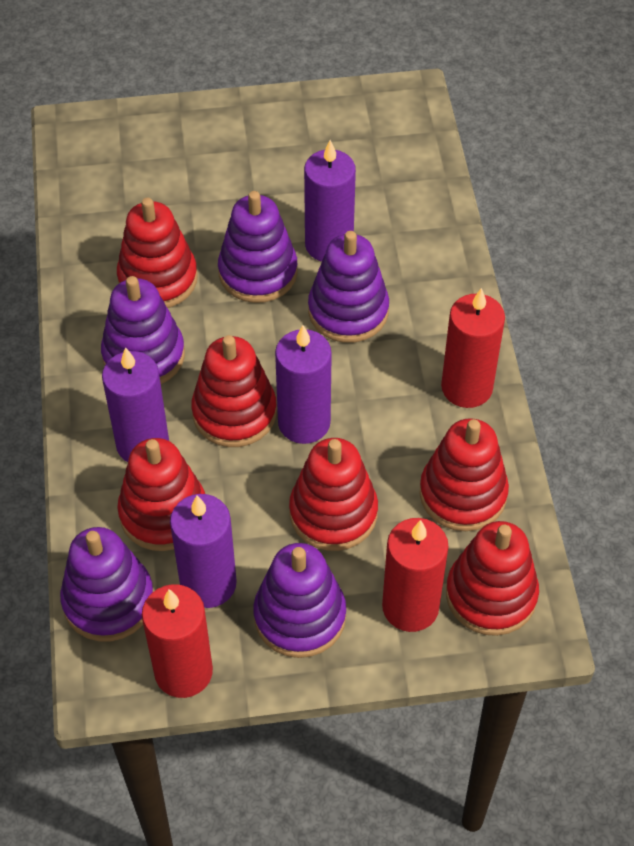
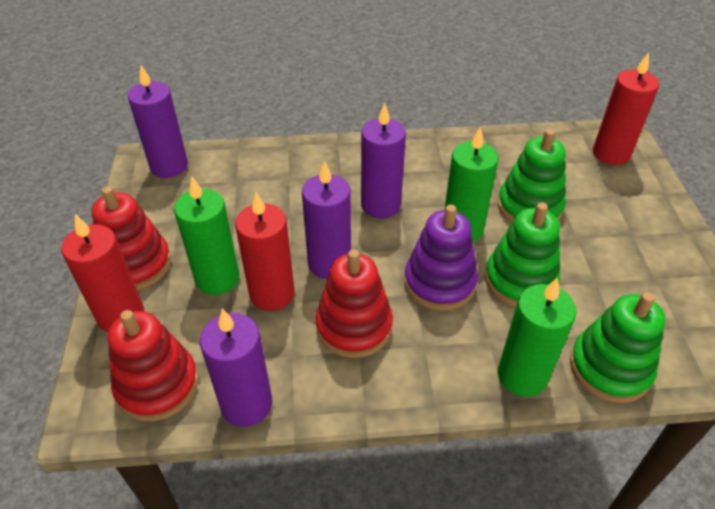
green candle: none = 0 -> [174,177,239,295] [444,126,499,242] [498,277,576,397] = 3
green stacking toy: none = 0 -> [485,202,560,307] [498,129,566,223] [570,292,665,403] = 3
purple stacking toy: [60,527,154,641] [101,276,185,384] [218,191,298,303] [253,543,346,658] [308,231,389,343] = 5 -> [404,205,478,311] = 1
red stacking toy: [117,198,198,308] [117,438,205,551] [191,335,277,447] [289,438,378,551] [419,418,509,531] [446,521,539,636] = 6 -> [92,186,171,290] [108,310,198,422] [315,249,393,358] = 3

